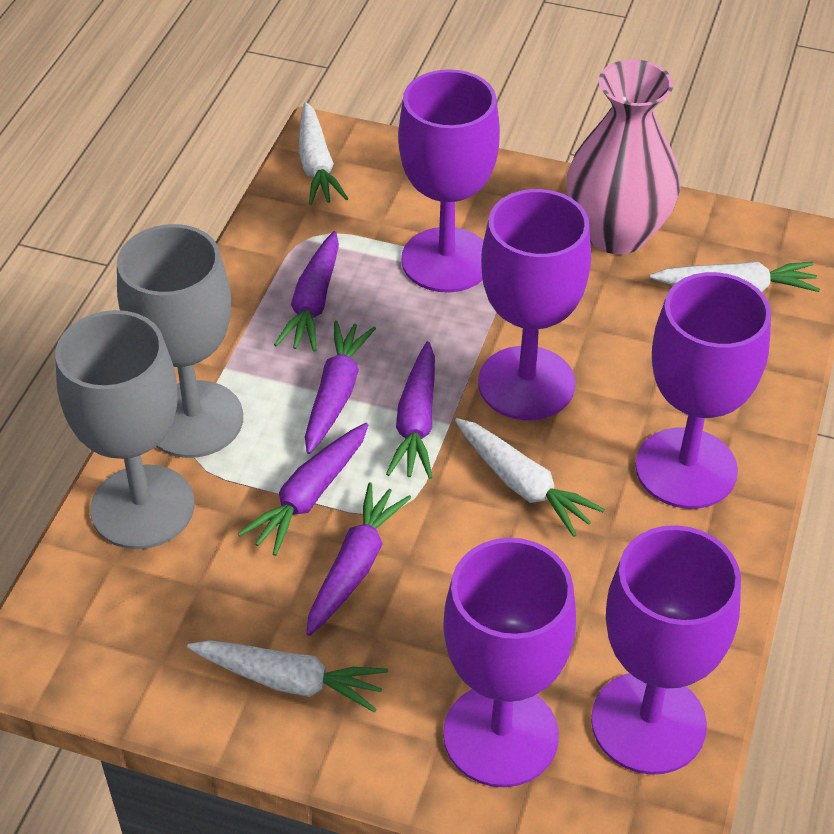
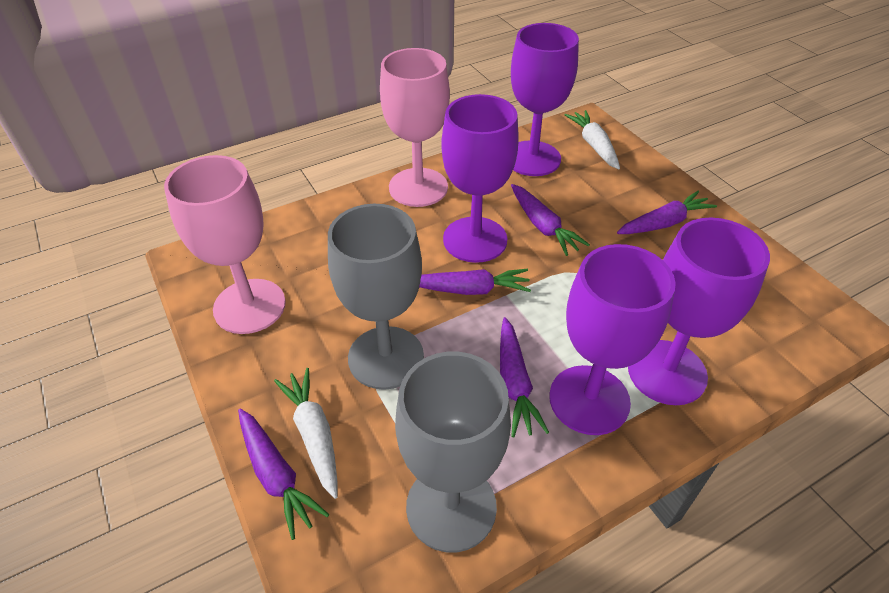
pink goblet: none = 0 -> [164,155,286,334] [380,48,450,207] = 2
pink vase: [567,59,680,254] = 1 -> none = 0
purple goblet: [398,69,500,293] [443,538,576,787] [478,189,591,420] [591,525,741,775] [635,272,771,509] = 5 -> [441,94,519,263] [511,23,579,176] [549,244,676,435] [628,217,770,405] = 4
white carrot: [187,640,388,713] [299,102,348,205] [455,418,605,537] [650,262,820,292] = 4 -> [274,368,338,499] [565,110,620,170] = 2

